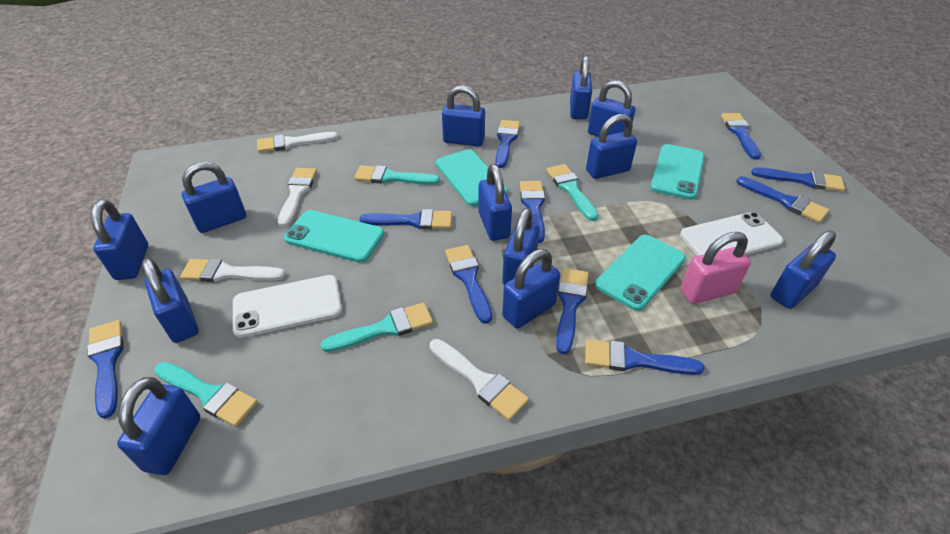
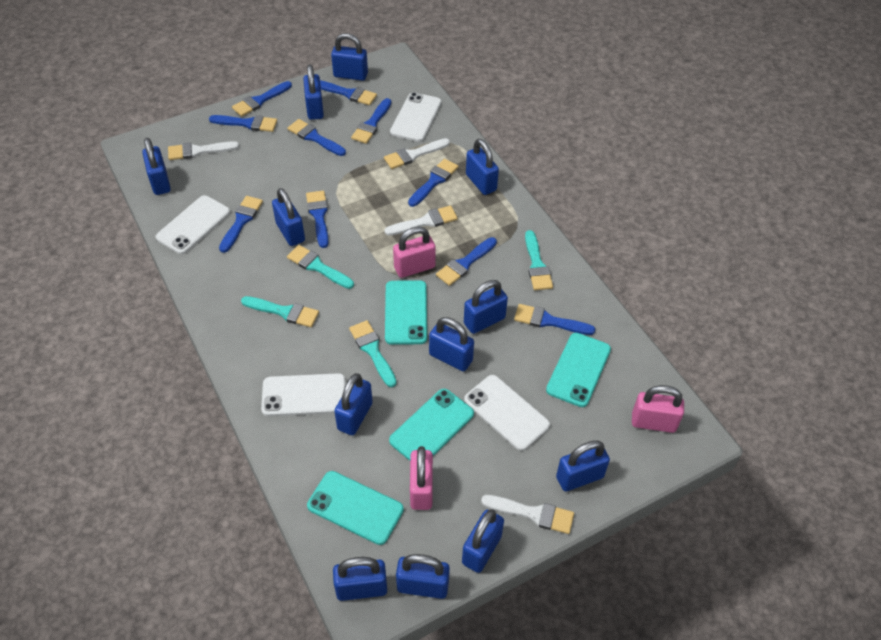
pink padlock: [680,232,751,304] = 1 -> [393,226,436,278] [410,446,433,510] [632,385,684,433] = 3
white phone: [233,275,342,338] [680,212,783,256] = 2 -> [156,195,230,254] [261,373,346,416] [390,92,442,142] [464,375,550,451] = 4

